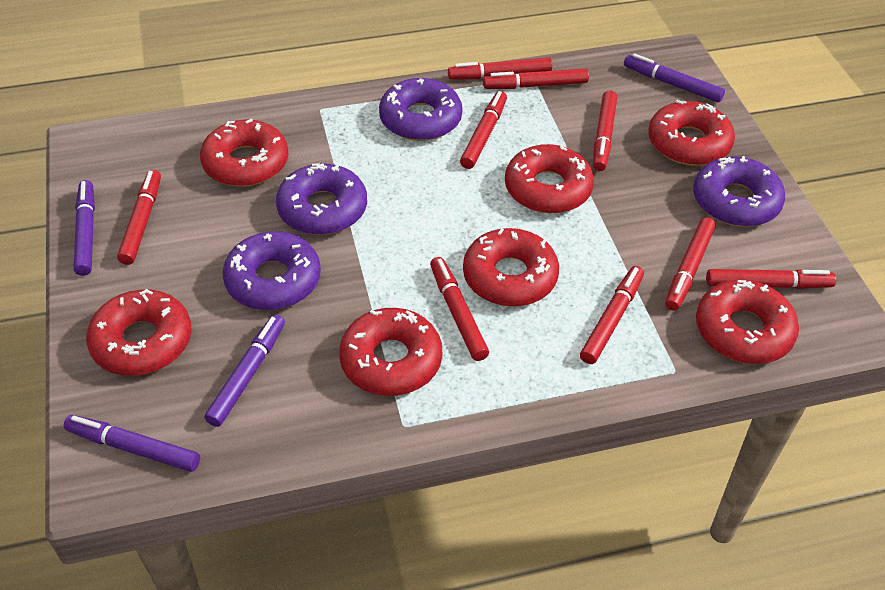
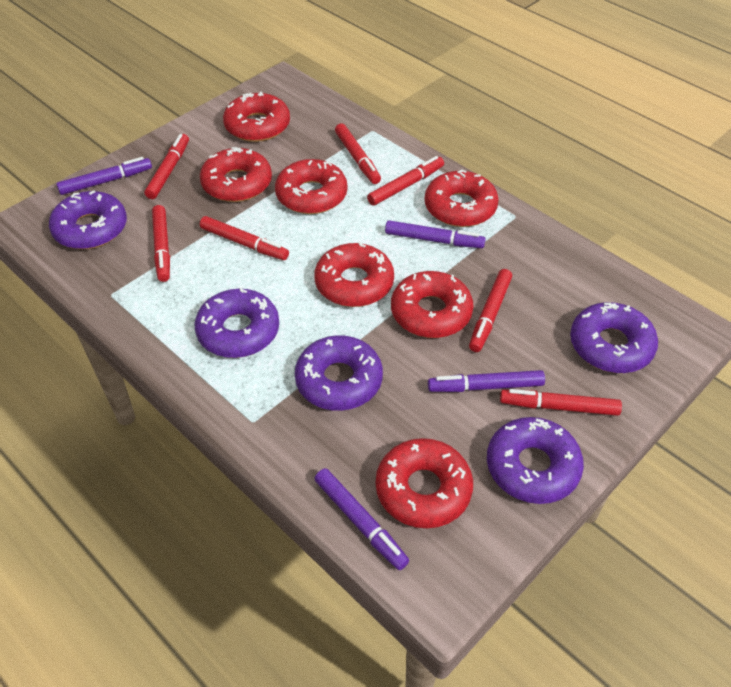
purple donut: [223,231,321,310] [276,163,367,235] [379,78,462,141] [693,156,785,227] = 4 -> [49,190,127,249] [195,287,279,358] [295,335,383,411] [487,417,584,504] [570,302,658,373] = 5
red marker: [117,170,161,265] [430,257,489,361] [448,57,552,80] [460,91,507,169] [483,68,589,89] [580,266,644,364] [593,90,617,171] [665,217,716,311] [706,269,836,289] = 9 -> [144,134,189,199] [152,205,170,282] [200,216,289,260] [335,123,381,184] [367,156,444,206] [469,269,512,352] [500,389,622,416] = 7

